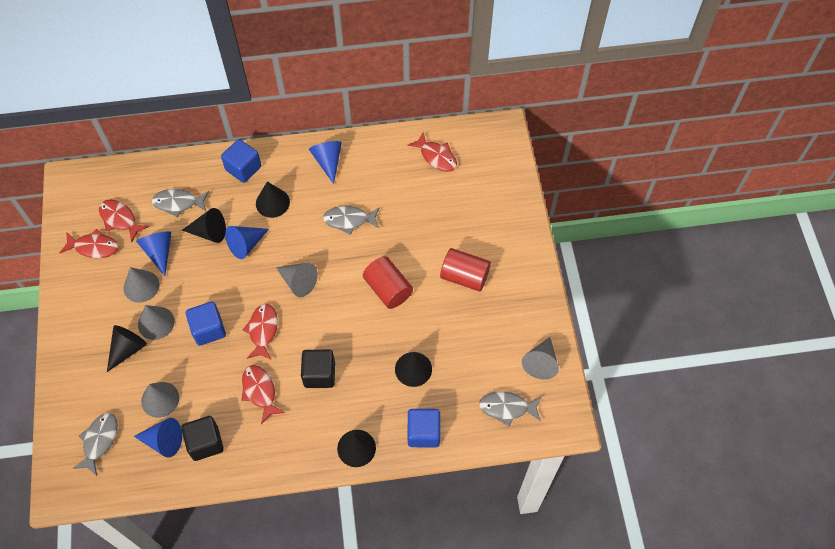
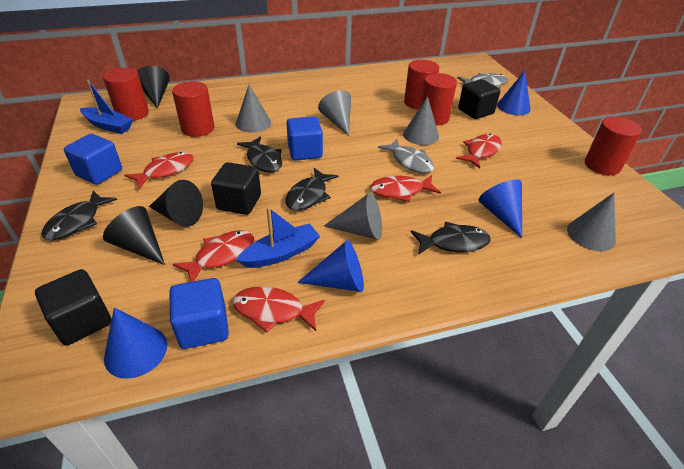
black cone: [107,325,147,372] [182,208,226,243] [256,181,290,218] [337,430,376,467] [395,352,432,387] = 5 -> [103,206,165,265] [137,66,170,109] [149,180,203,227] = 3
black cube: [181,416,224,461] [301,350,335,388] = 2 -> [35,269,111,345] [211,162,261,215] [458,79,500,119] = 3
black fish: none = 0 -> [42,191,117,240] [237,136,282,173] [286,168,338,211] [411,222,491,255] = 4
blue boat: none = 0 -> [80,80,133,134] [236,207,320,268] = 2
grey fish: [72,413,118,476] [152,189,209,218] [323,206,379,235] [479,391,541,426] = 4 -> [378,139,434,173] [457,73,508,86] = 2
red cylinder: [363,256,413,309] [440,248,491,291] = 2 -> [103,68,149,121] [172,81,214,137] [404,60,439,110] [420,73,457,125] [585,117,642,175] = 5

